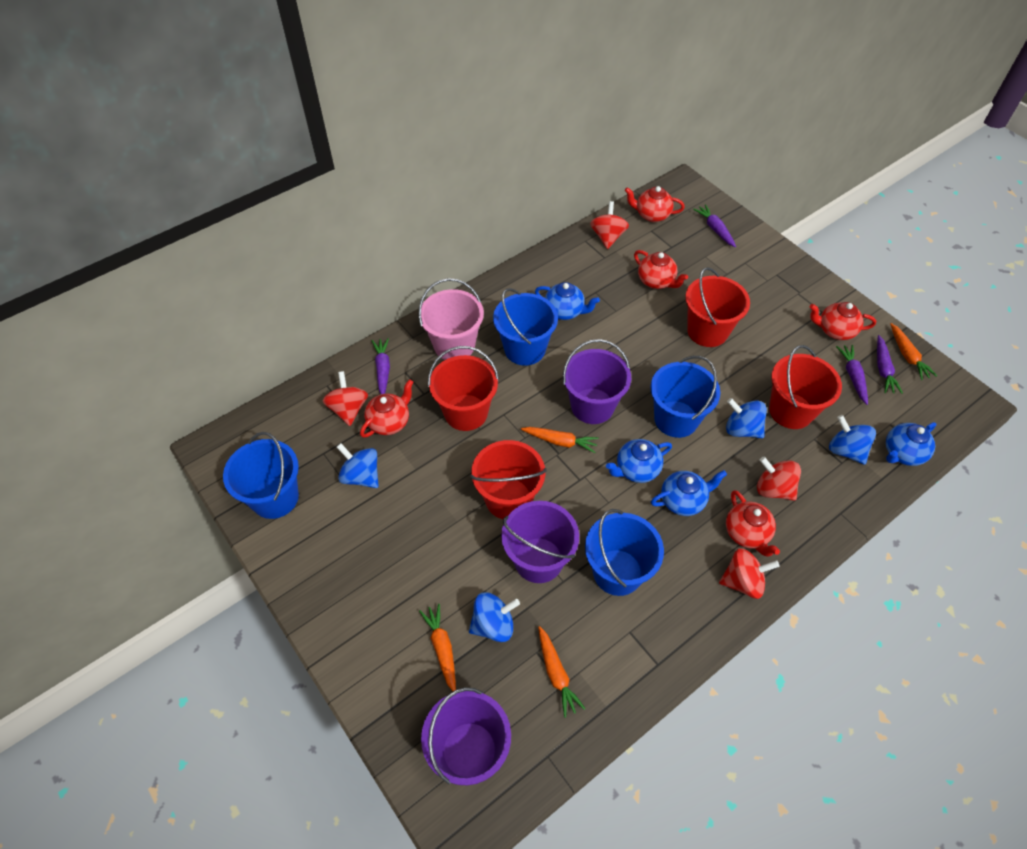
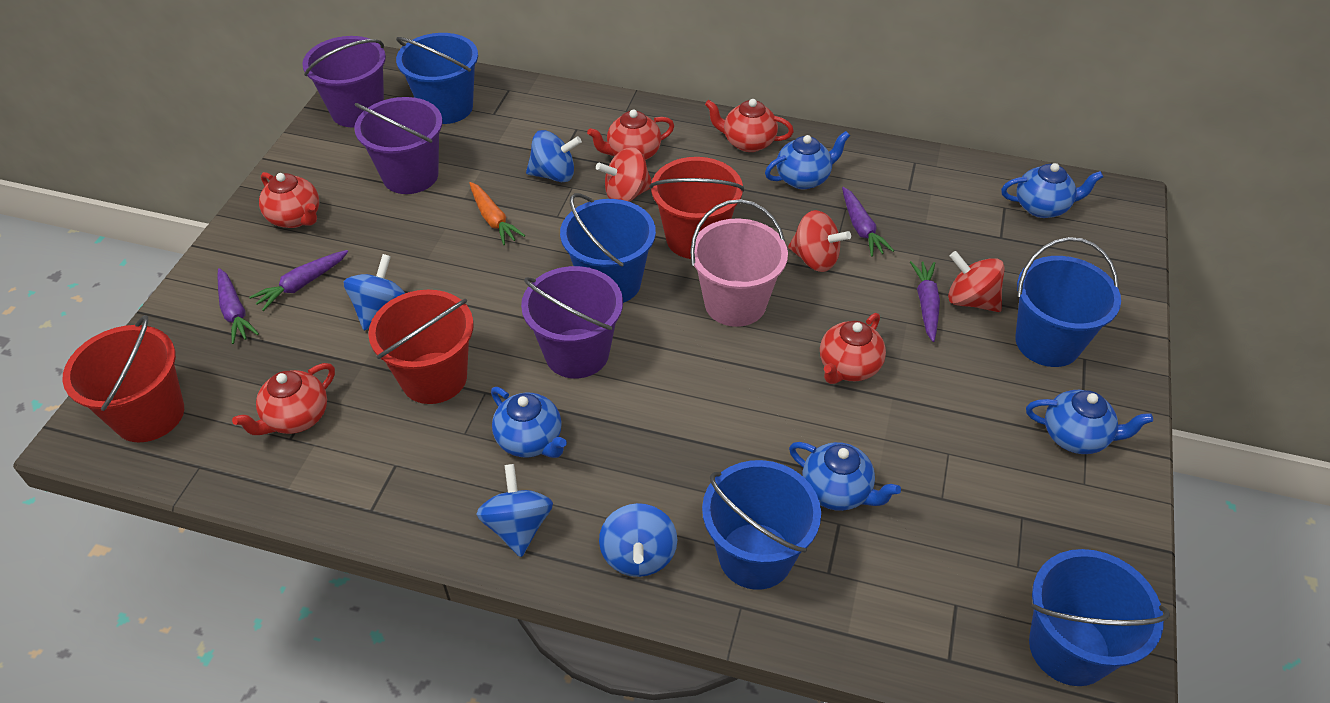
blue bucket: [223,432,299,519] [493,288,558,366] [585,509,664,596] [650,356,720,438] = 4 -> [396,33,478,124] [560,193,656,303] [702,460,821,590] [1015,237,1121,367] [1029,549,1170,686] = 5
blue teapot: [535,282,600,320] [606,439,672,483] [651,470,727,516] [886,422,937,466] = 4 -> [491,387,567,458] [765,131,850,189] [789,442,901,511] [1001,163,1103,218] [1026,390,1153,454] = 5
orange carrot: [419,604,456,691] [521,427,599,453] [538,626,586,718] [890,323,937,380] = 4 -> [469,182,525,245] = 1
red bucket: [428,346,499,431] [470,440,547,519] [685,267,750,347] [769,345,842,429] = 4 -> [62,315,184,442] [368,290,473,404] [649,157,745,259] = 3
red spinning top: [322,371,368,426] [590,201,629,249] [719,548,780,599] [757,457,801,501] = 4 -> [596,147,652,202] [788,210,851,272] [948,251,1005,312] = 3

